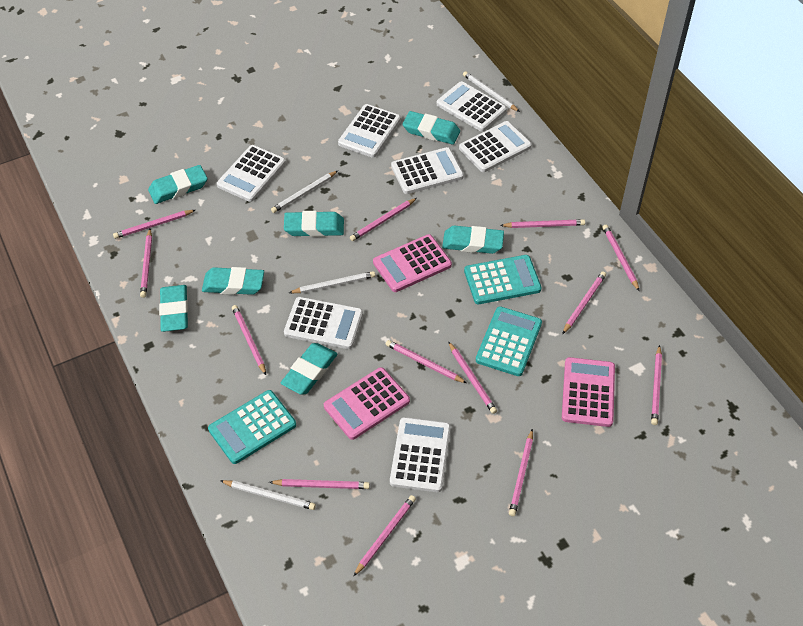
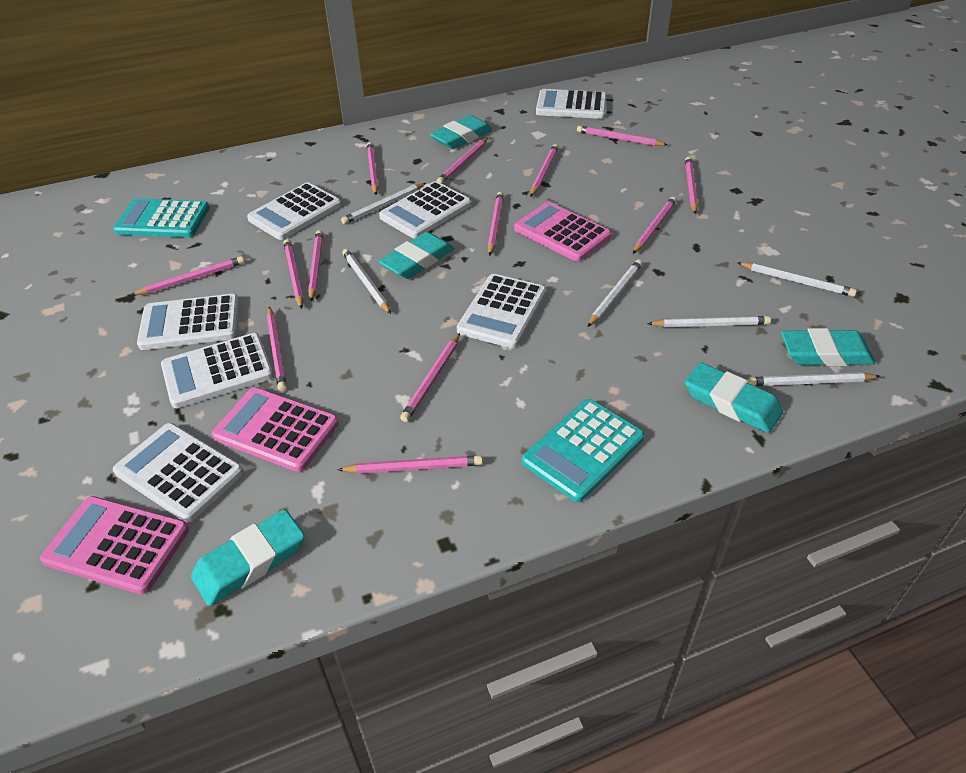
turquoise calculator: [208,390,296,464] [464,255,542,304] [476,306,542,376] = 3 -> [113,199,210,237] [522,399,645,502] = 2
turquoise eraser: [148,165,207,204] [159,285,188,332] [202,267,264,295] [281,343,337,395] [284,211,344,237] [402,111,460,145] [442,225,504,254] = 7 -> [191,509,305,606] [379,232,454,279] [430,115,492,149] [685,362,783,433] [781,328,875,366] = 5
white pencil: [220,480,316,510] [271,171,338,213] [289,271,375,293] [463,71,520,112] = 4 -> [341,183,426,224] [342,249,391,314] [587,259,643,327] [647,316,771,327] [737,262,857,297] [748,372,880,386] = 6

